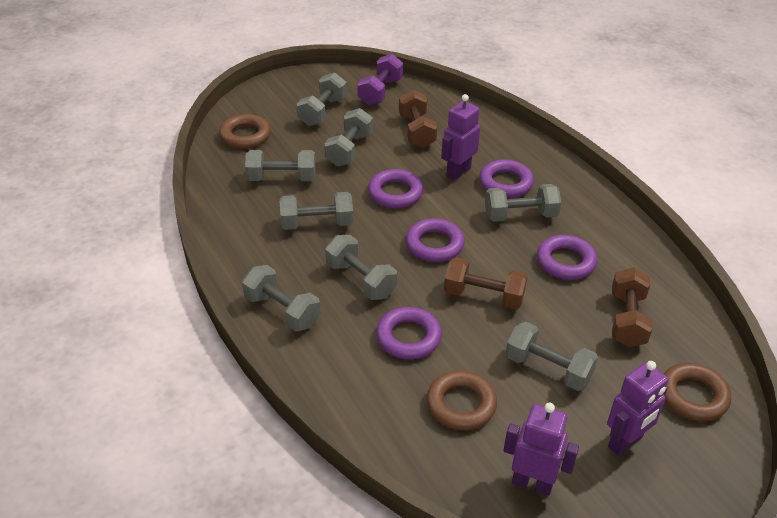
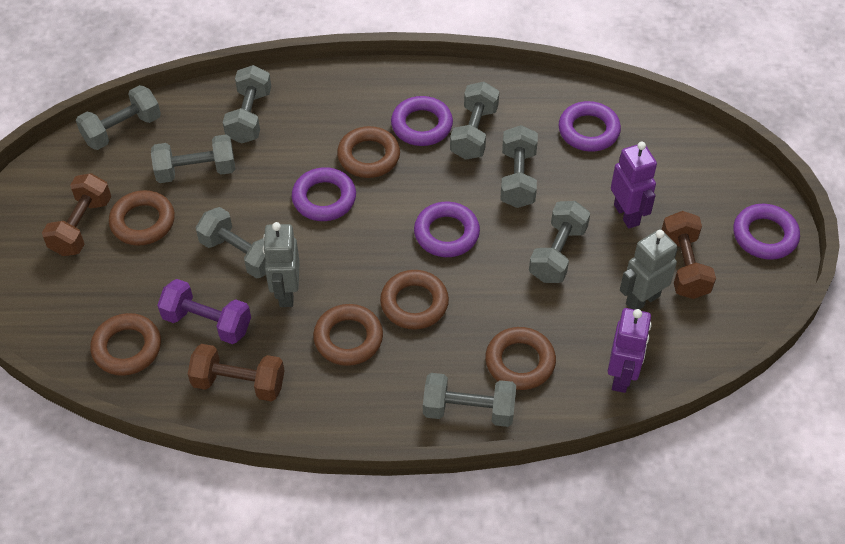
brown ring: [219,114,271,149] [426,370,497,430] [664,363,731,421] = 3 -> [90,313,161,376] [109,190,175,246] [313,304,383,366] [337,126,400,178] [380,270,449,330] [485,327,556,390] = 6
grey robot: none = 0 -> [263,222,300,307] [620,229,677,310] = 2
purple robot: [441,94,480,180] [503,403,579,496] [607,361,668,456] = 3 -> [608,308,651,393] [611,142,657,229] = 2

